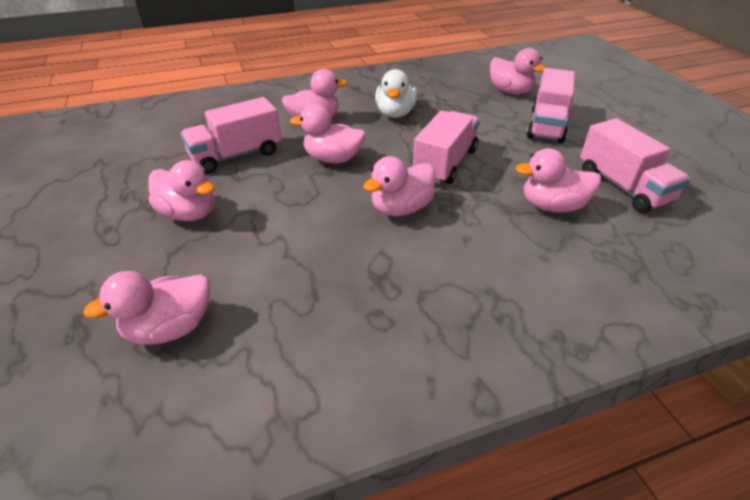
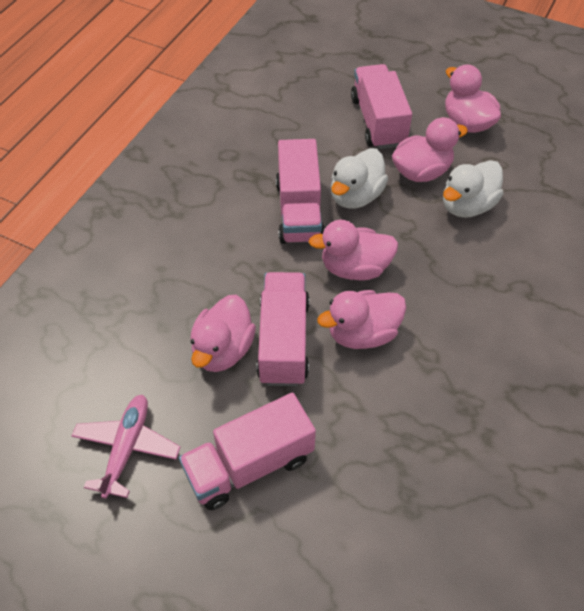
pink duck: [83,271,210,345] [148,160,215,221] [282,69,347,118] [290,104,366,163] [363,156,435,216] [490,48,546,95] [516,148,601,212] = 7 -> [191,295,256,372] [309,220,398,280] [317,290,406,349] [392,117,468,182] [445,64,501,133] = 5
pink plane: none = 0 -> [72,395,180,499] = 1
white duck: [375,69,417,118] = 1 -> [331,148,388,209] [443,160,503,218] = 2

